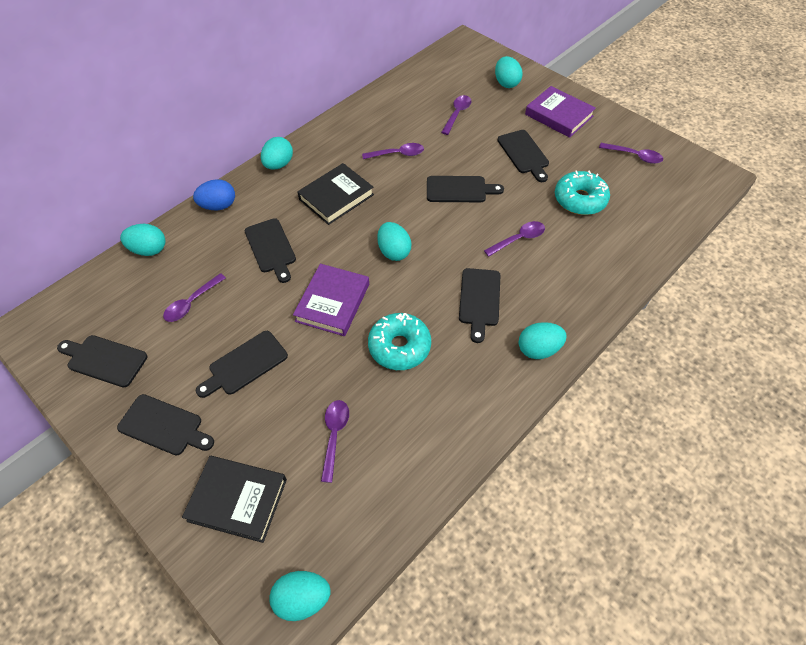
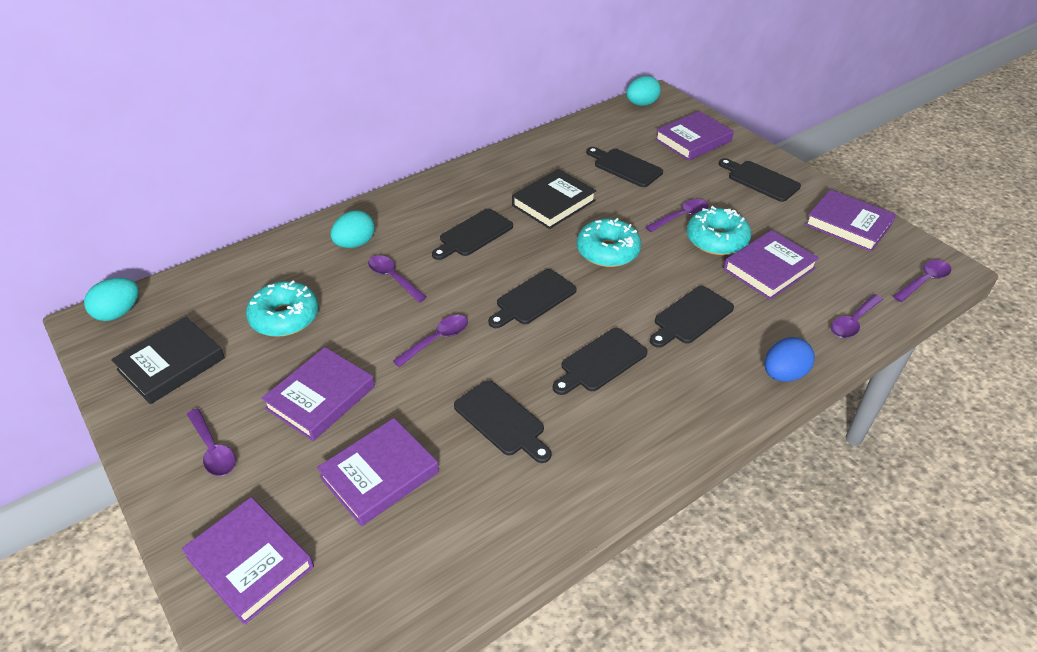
purple book: [293,264,369,336] [525,86,596,138] = 2 -> [181,497,314,625] [261,347,375,441] [317,418,439,526] [655,111,734,161] [723,230,819,300] [805,189,896,252] = 6
turquoise donut: [368,313,431,370] [555,170,610,215] = 2 -> [246,280,319,337] [577,218,641,267] [687,206,751,255] = 3
turquoise egg: [120,224,166,256] [261,137,293,170] [269,571,331,621] [377,222,411,261] [495,56,523,88] [519,322,567,359] = 6 -> [84,278,139,321] [330,210,375,248] [626,76,661,106] = 3

